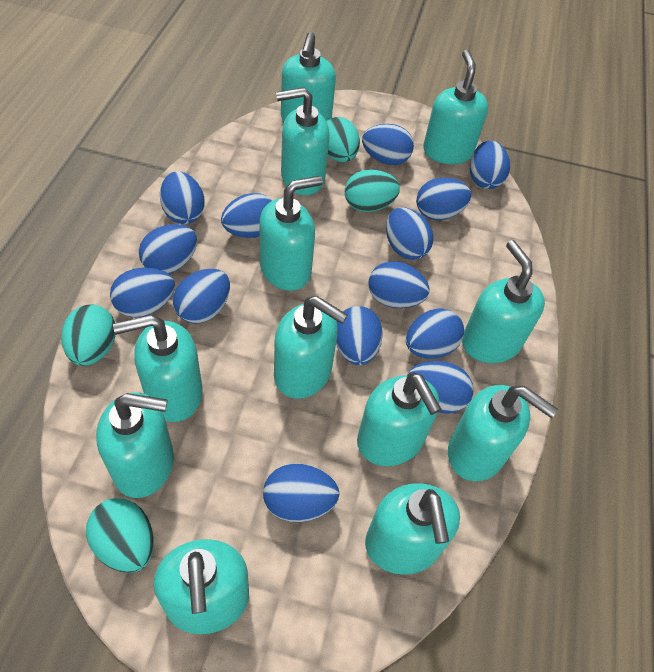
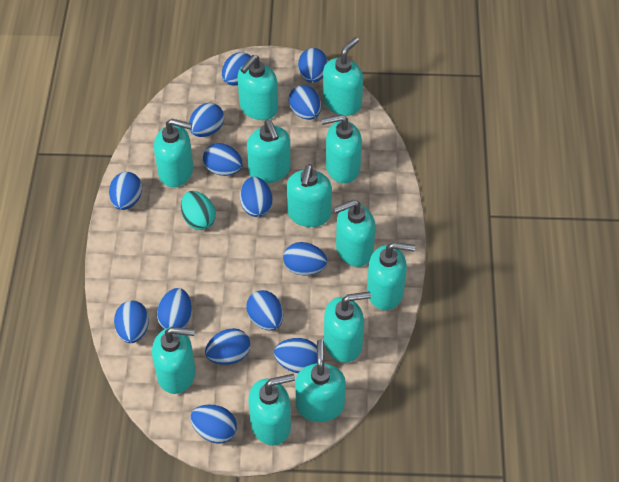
turquoise egg: [61,305,116,366] [86,498,154,573] [326,117,360,162] [345,170,400,212] = 4 -> [181,191,216,230] = 1

